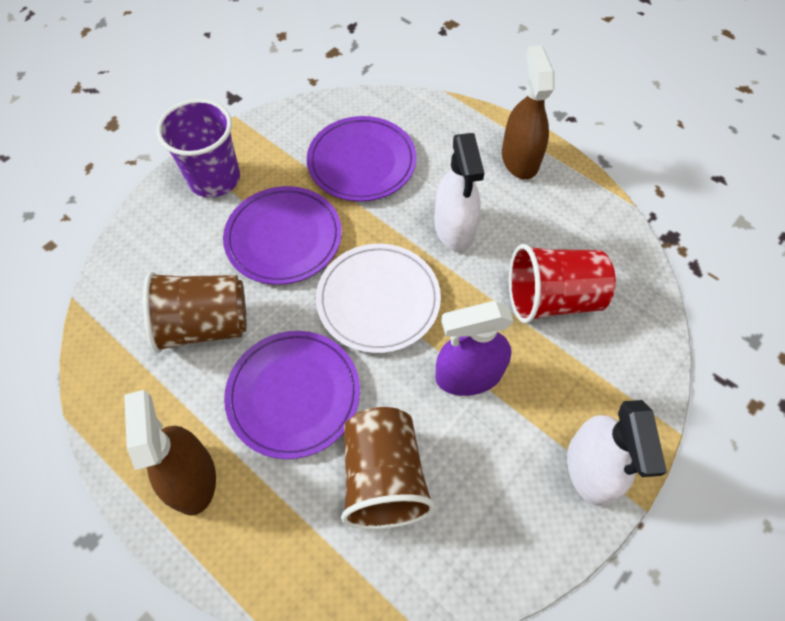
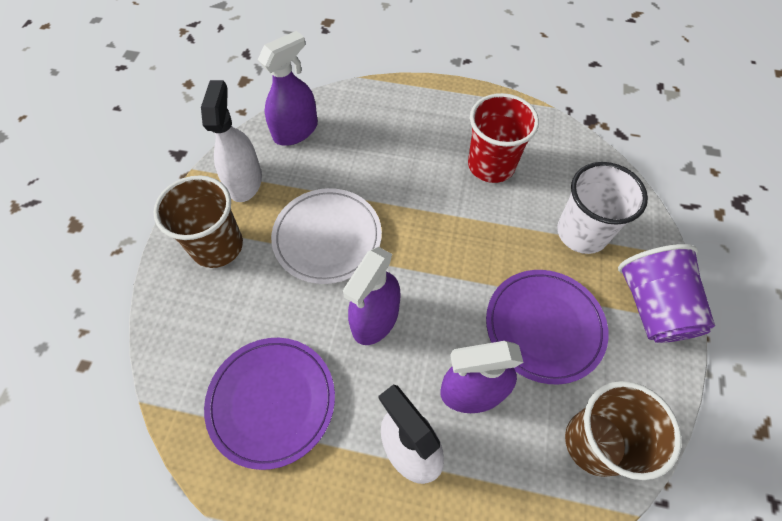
brown spray bottle: [124,390,216,516] [502,45,554,179] = 2 -> none = 0
purple plate: [223,186,342,285] [224,331,360,459] [307,116,417,201] = 3 -> [204,338,335,470] [486,270,608,385] = 2
purple spray bottle: [435,301,514,396] = 1 -> [258,31,318,146] [343,247,401,345] [440,341,524,413] = 3
white cup: none = 0 -> [557,162,648,254] = 1

